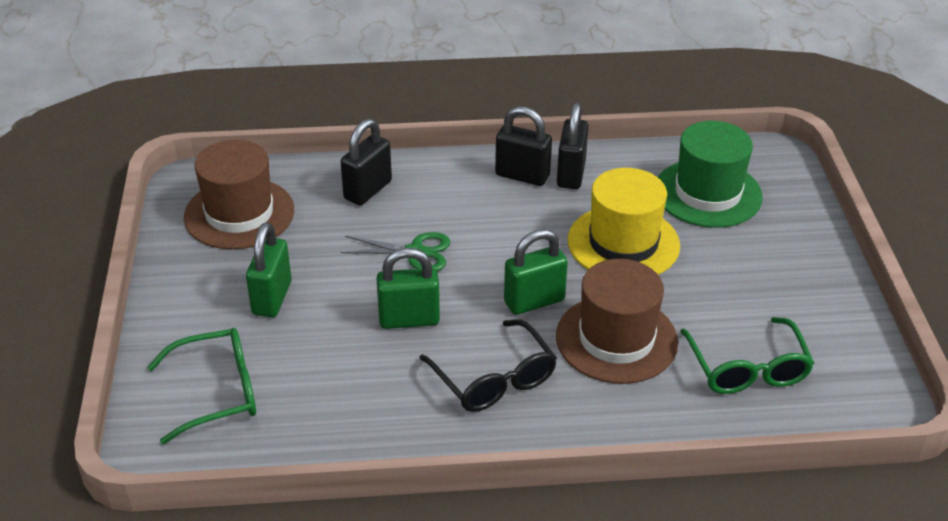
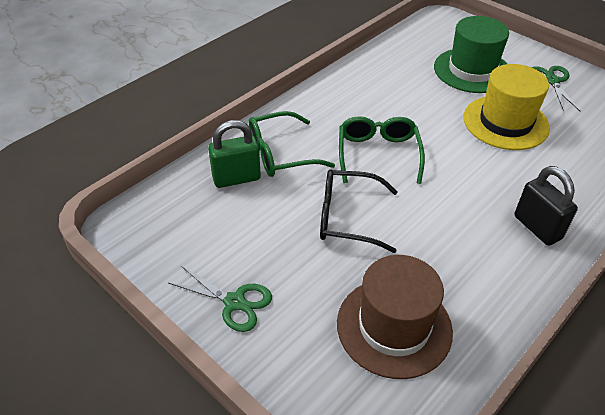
black padlock: [341,119,392,205] [495,106,552,186] [557,103,589,189] = 3 -> [514,166,578,246] = 1
brown hat: [184,140,294,250] [556,259,678,384] = 2 -> [337,255,453,379] = 1
green padlock: [246,222,291,317] [376,248,440,329] [504,229,568,315] = 3 -> [208,120,261,188] = 1
green scissors: [341,232,450,271] = 1 -> [168,266,272,332] [532,66,580,111] = 2

